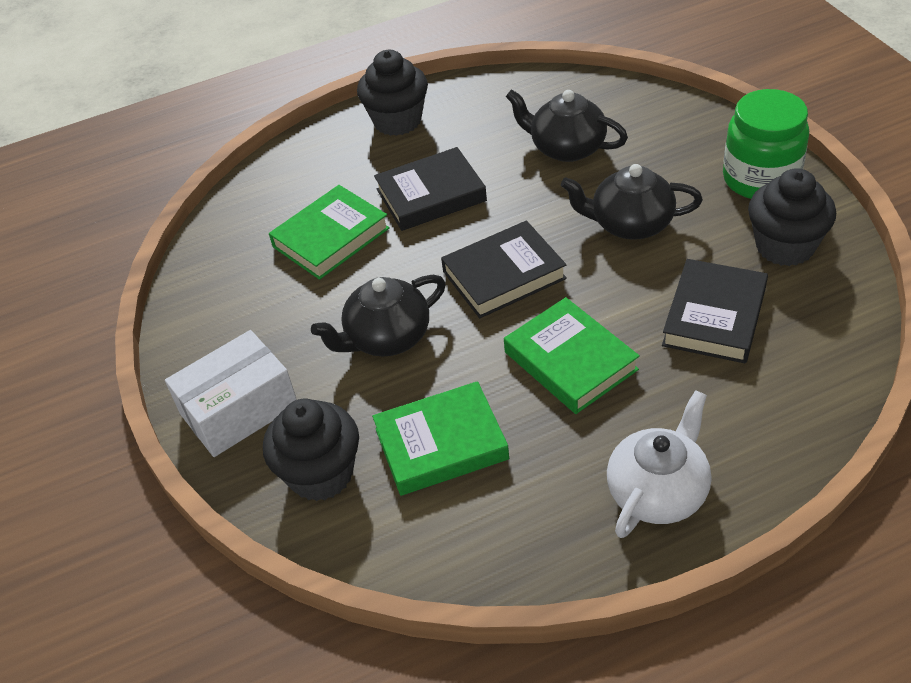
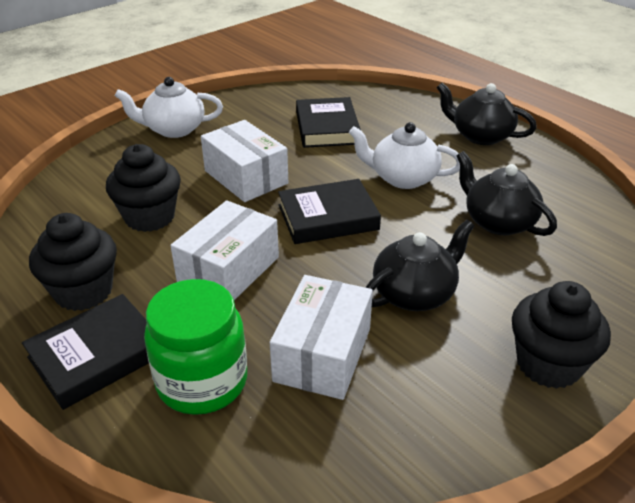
green book: [269,185,390,280] [372,381,509,496] [504,297,640,414] = 3 -> none = 0
white box: [165,330,297,457] = 1 -> [170,200,279,300] [201,120,288,202] [270,275,373,400] = 3
white teapot: [607,390,711,538] = 1 -> [115,77,223,138] [349,122,460,189] = 2

